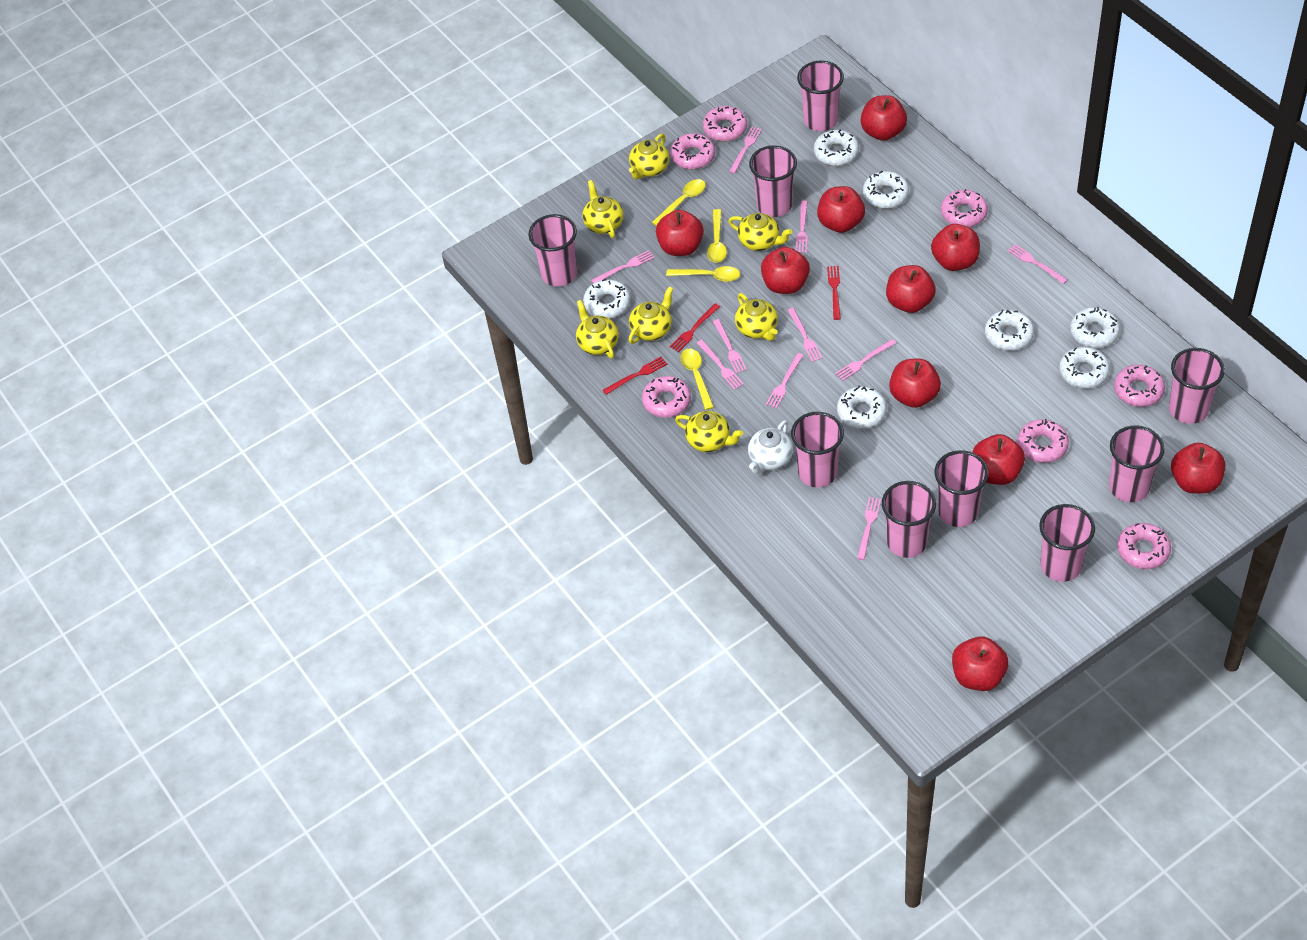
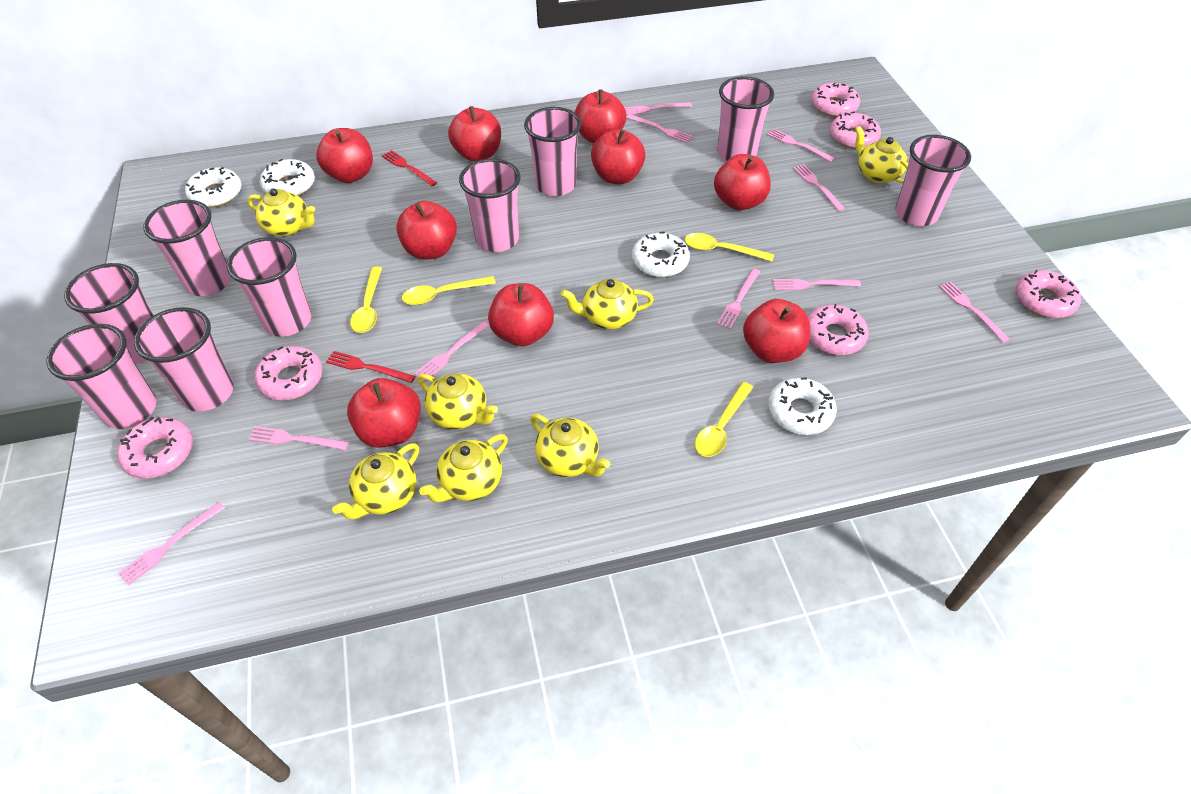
pink donut: [642,376,691,418] [670,133,715,169] [703,106,747,141] [941,189,988,227] [1017,419,1069,463] [1114,365,1165,407] [1117,523,1171,569] = 7 -> [117,417,193,478] [254,346,323,400] [808,304,869,355] [811,82,860,117] [829,111,881,149] [1016,270,1081,318] = 6
red apple: [656,210,704,256] [761,247,810,294] [817,186,865,233] [861,95,907,141] [886,265,936,313] [889,359,941,408] [931,224,980,271] [952,637,1009,691] [972,434,1025,485] [1171,443,1225,494] = 10 -> [316,128,373,183] [347,378,421,448] [396,201,457,260] [448,106,501,162] [488,283,554,346] [575,90,626,143] [591,129,645,184] [714,154,771,210] [743,299,810,363] = 9
red fork: [602,357,667,395] [670,303,720,352] [827,266,841,320] = 3 -> [326,351,416,383] [382,150,437,186] = 2
white donut: [583,279,631,318] [814,129,859,166] [837,386,887,429] [863,171,909,208] [985,310,1034,351] [1059,347,1110,388] [1070,307,1120,348] = 7 -> [185,167,242,207] [260,159,315,196] [632,232,690,277] [768,377,837,435] = 4
white teapot: [748,420,793,474] = 1 -> none = 0

